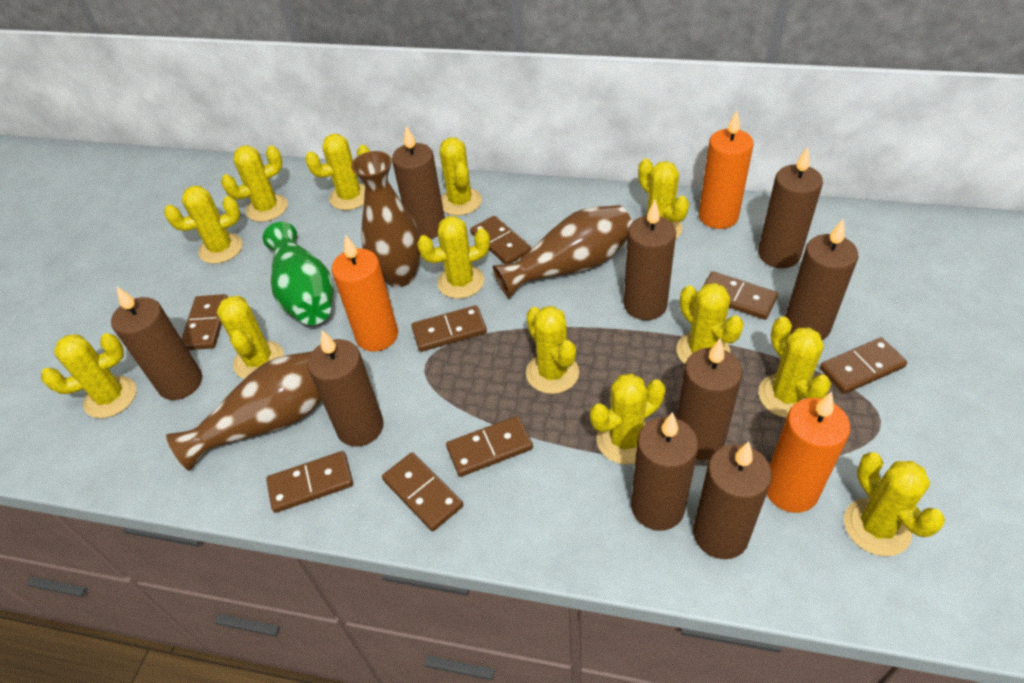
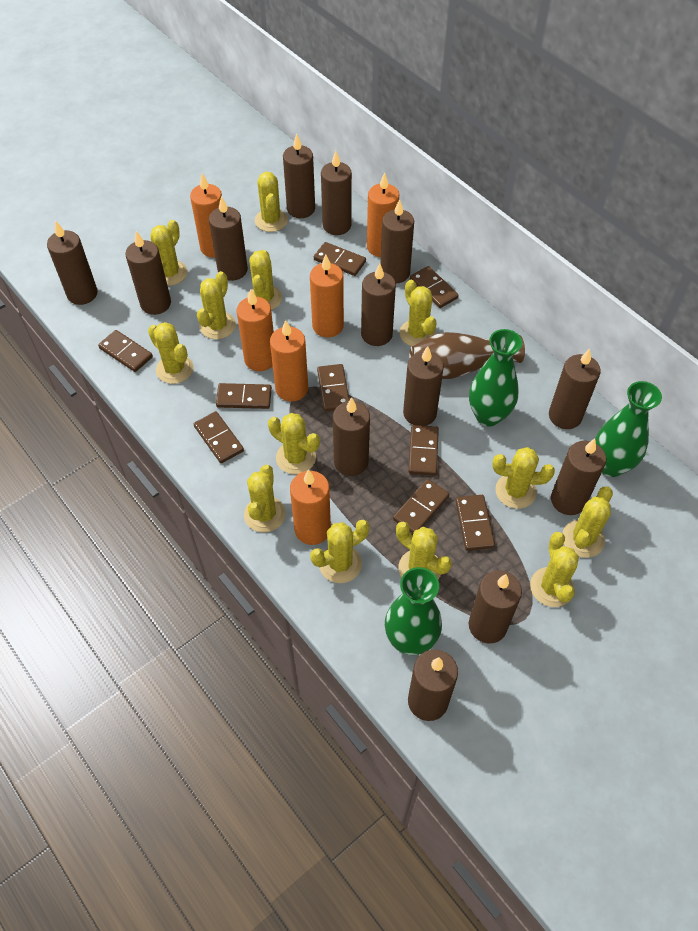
brown candle: [111,286,202,400] [307,330,384,446] [392,125,445,239] [624,200,676,320] [631,412,699,531] [676,339,742,460] [693,441,772,559] [758,147,823,268] [785,219,858,340] = 9 -> [47,221,98,305] [125,231,171,315] [209,196,248,281] [283,133,315,218] [321,151,352,235] [333,397,370,476] [361,263,396,346] [380,199,414,283] [403,346,444,426] [408,650,458,721] [469,571,522,643] [549,349,601,429] [551,438,606,515] = 13
brown domino: [182,294,228,350] [266,451,353,513] [382,452,463,531] [411,305,487,352] [446,416,533,477] [470,216,531,265] [703,271,778,320] [820,337,907,394] = 8 -> [98,330,153,372] [194,411,244,463] [216,383,272,409] [314,242,366,276] [317,364,349,411] [393,479,449,534] [408,425,439,476] [410,266,459,308] [456,495,495,551] = 9
brown vase: [166,351,321,471] [351,151,421,287] [493,205,632,299] = 3 -> [409,332,525,379] = 1
green vase: [263,222,334,325] = 1 -> [385,567,442,655] [469,329,522,427] [595,381,662,477] = 3
orange candle: [331,234,398,352] [699,110,753,229] [767,392,850,513] = 3 -> [190,173,222,258] [236,289,274,371] [270,320,308,401] [290,470,331,545] [310,255,344,337] [367,172,399,257] = 6

